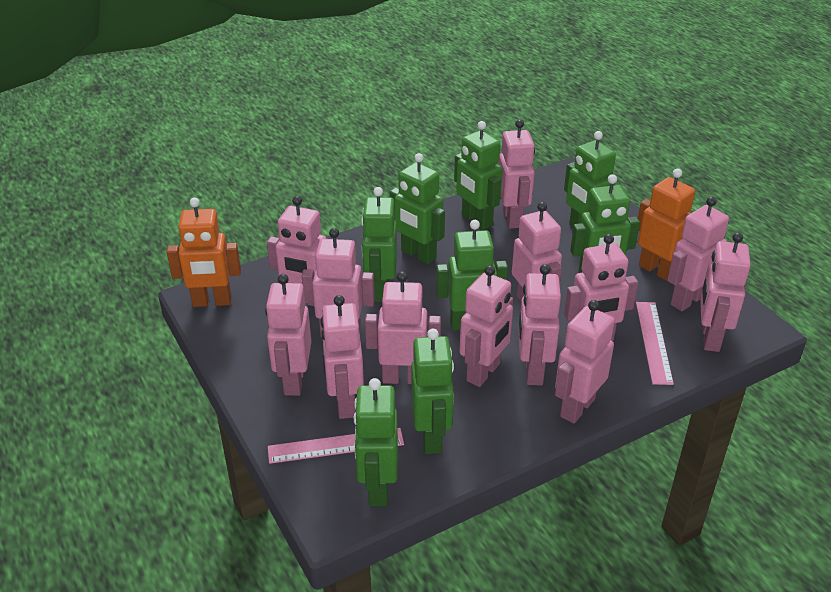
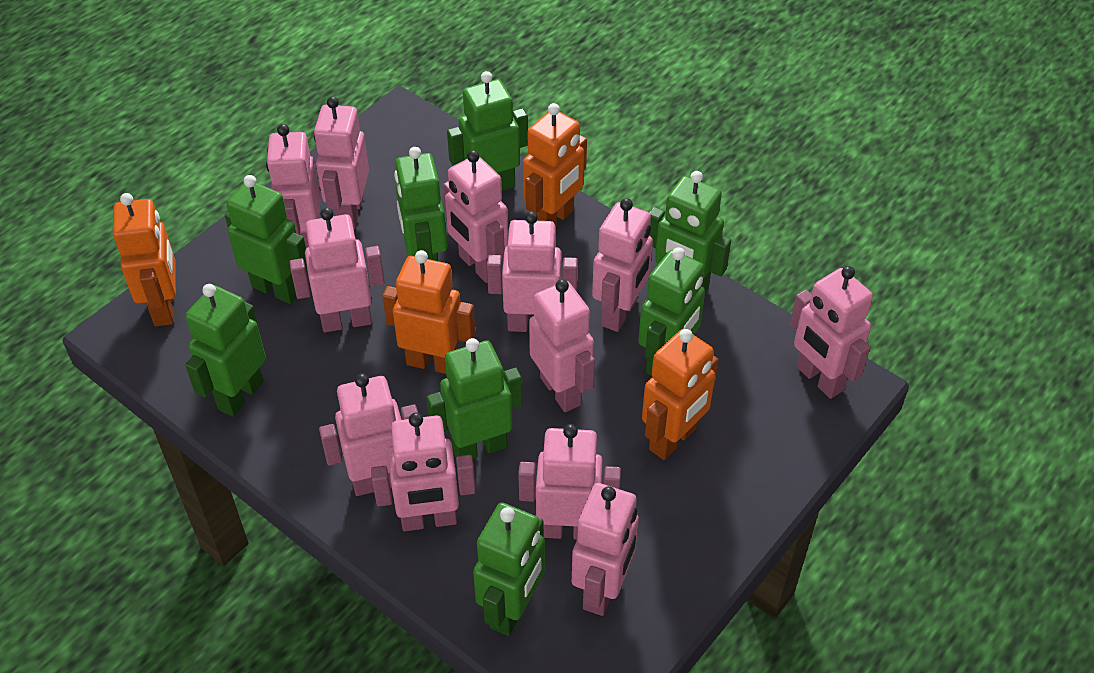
orange robot: [167,198,241,307] [638,168,695,281] = 2 -> [113,193,176,326] [382,250,475,374] [523,103,587,226] [642,329,718,460] = 4
pink robot: [265,274,311,396] [267,196,326,306] [302,228,375,337] [320,295,364,419] [365,271,441,384] [459,265,513,387] [499,120,535,229] [512,202,562,301] [519,264,561,386] [555,300,615,424] [564,234,638,341] [667,197,729,311] [700,232,751,352] = 13 -> [266,124,321,248] [289,208,385,332] [314,96,369,229] [319,373,418,496] [371,413,475,531] [443,150,508,283] [487,211,578,332] [518,424,621,540] [529,279,595,412] [572,483,639,616] [592,198,653,332] [790,266,873,399] = 12
pink ruler: [268,428,404,464] [636,302,674,385] = 2 -> none = 0

